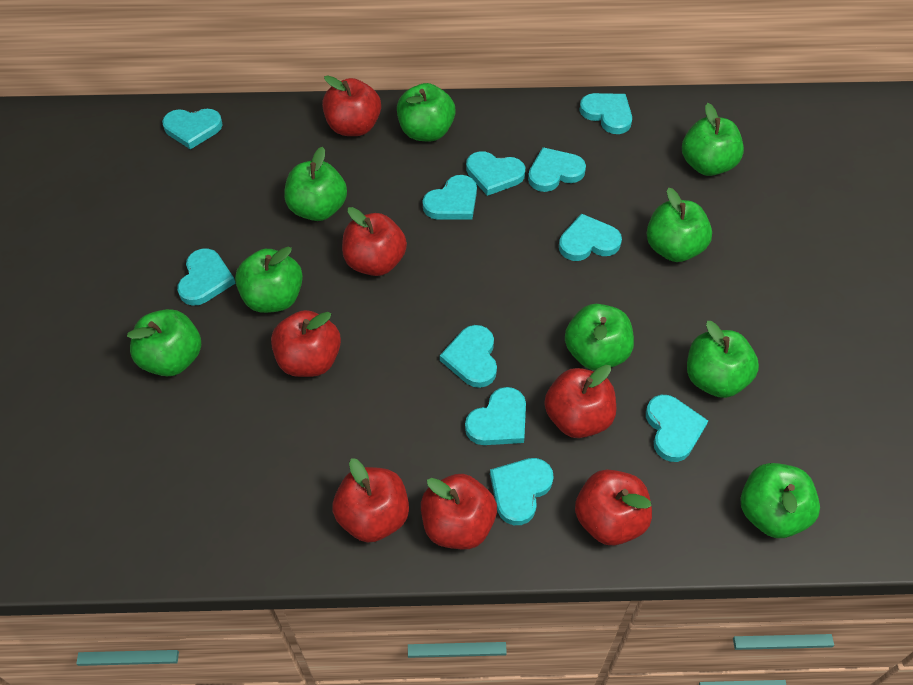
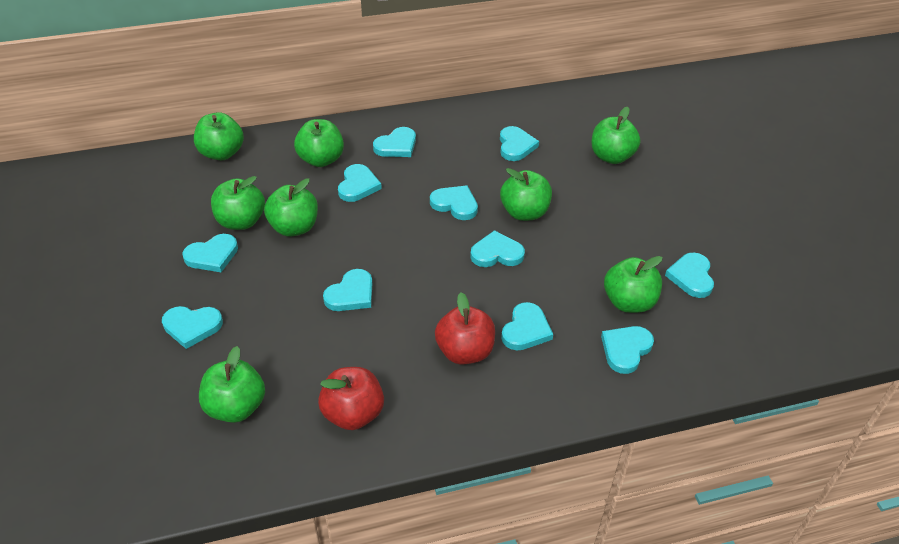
green apple: [127,309,201,376] [235,247,303,313] [284,147,347,221] [397,83,456,141] [565,304,634,370] [647,188,712,262] [682,103,744,176] [687,321,759,398] [741,463,820,538] = 9 -> [194,112,244,160] [199,346,265,423] [211,176,265,230] [264,178,318,237] [294,119,344,167] [500,168,552,221] [591,107,640,164] [604,256,663,313] = 8
red apple: [271,310,341,377] [322,75,381,136] [333,458,409,542] [342,207,407,276] [421,474,497,549] [544,365,616,438] [575,470,652,546] = 7 -> [318,367,384,430] [435,292,495,365] = 2

